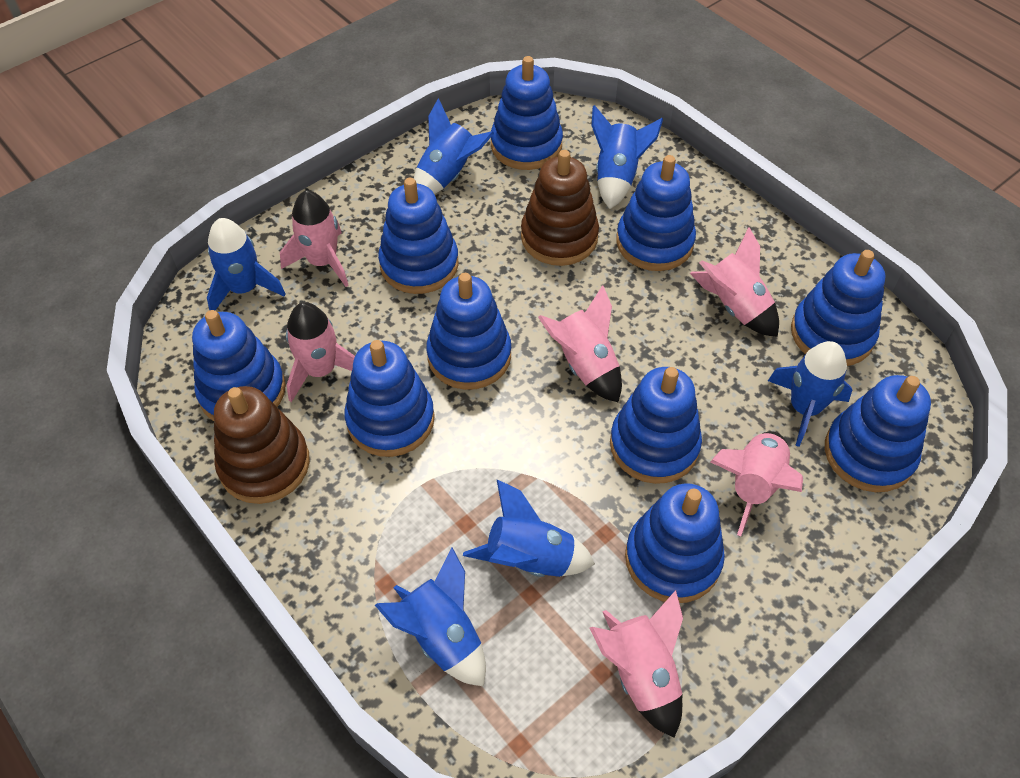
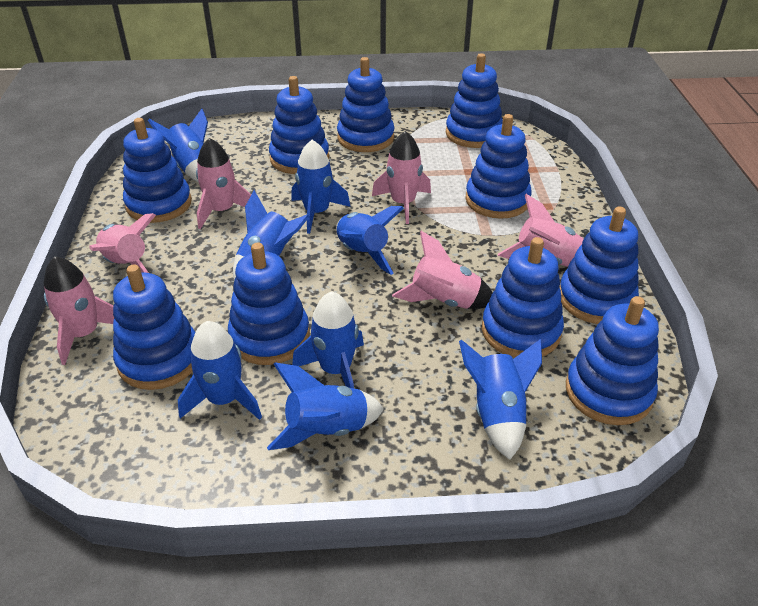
blue rocket: [207,218,286,310] [375,547,486,686] [414,98,494,194] [463,480,595,577] [592,105,663,209] [768,341,852,447] = 6 -> [148,109,208,182] [178,321,262,420] [233,190,310,280] [267,362,384,450] [291,140,351,234] [292,291,364,388] [336,206,404,275] [459,339,542,460] = 8
brown stacking toy: [214,386,310,504] [521,150,599,266] = 2 -> none = 0

